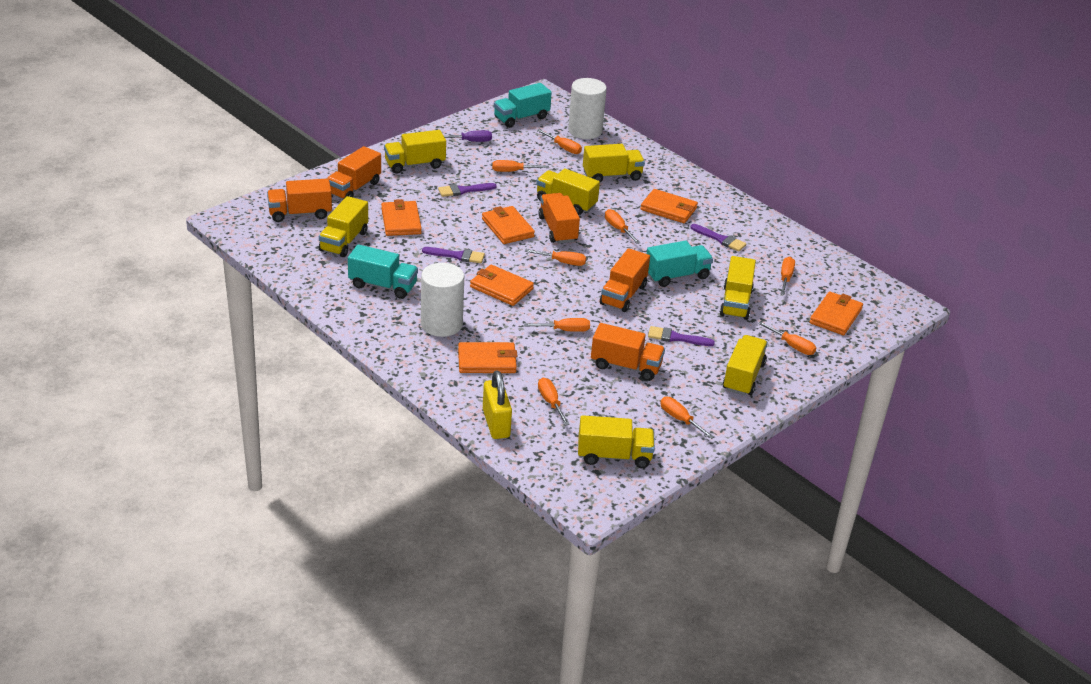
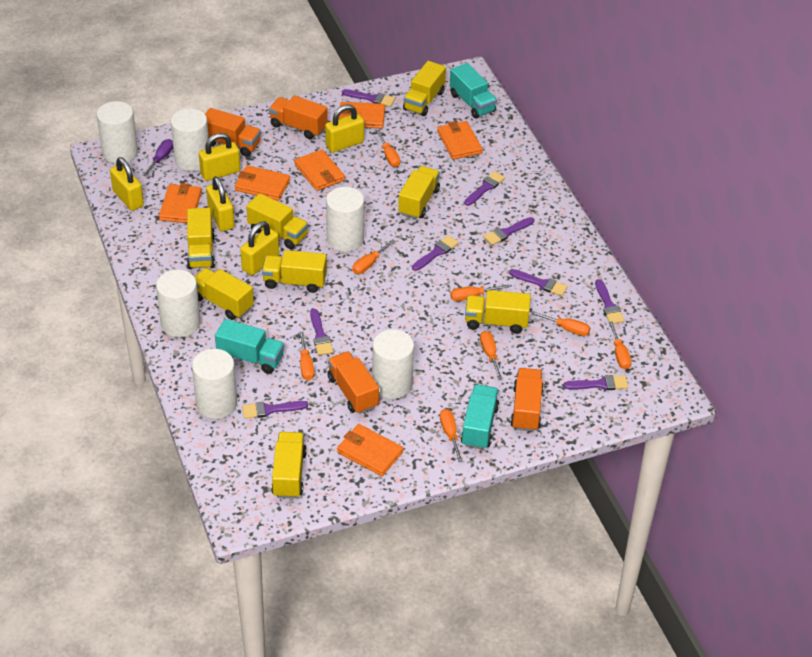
orange screwdriver: [492,160,549,172] [524,318,590,332] [525,249,586,266] [537,129,582,154] [538,378,570,426] [605,209,640,244] [660,397,714,439] [758,322,816,355] [781,257,795,295] = 9 -> [299,332,314,381] [352,239,395,274] [376,130,400,167] [440,409,463,462] [450,284,510,301] [480,331,502,380] [531,311,590,336] [609,321,632,369] = 8
orange truck: [267,178,332,222] [326,146,381,199] [538,193,580,244] [591,323,665,381] [600,248,650,312] = 5 -> [205,108,261,157] [269,95,328,139] [327,351,379,414] [510,368,544,432] = 4
purple brush: [422,247,485,263] [438,183,497,197] [648,326,715,346] [691,224,746,251] = 4 -> [242,401,308,419] [310,309,333,355] [342,89,395,107] [412,235,459,271] [464,171,505,206] [483,217,534,245] [509,269,568,296] [563,375,628,390] [595,279,625,324] = 9
white cylinder: [421,263,464,337] [568,78,607,139] = 2 -> [97,101,138,164] [156,270,200,338] [171,108,209,171] [192,349,237,419] [326,187,364,252] [372,329,414,399] = 6
yellow padlock: [483,371,512,439] = 1 -> [110,157,144,211] [199,133,240,181] [206,176,235,231] [240,221,279,275] [325,104,364,153] = 5
yellow truck: [319,196,368,257] [384,130,446,173] [536,168,600,215] [578,415,655,468] [583,144,645,182] [720,256,756,320] [723,335,768,396] = 7 -> [187,208,215,269] [195,268,254,320] [246,193,309,249] [262,250,327,293] [271,432,307,499] [398,166,440,219] [403,61,446,116] [465,290,531,333] = 8

